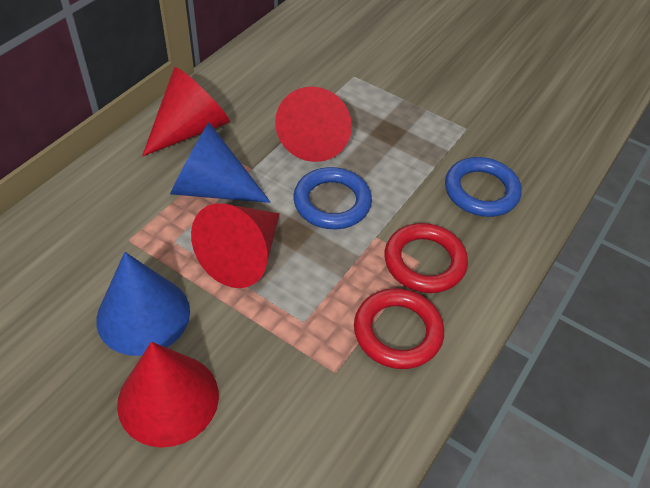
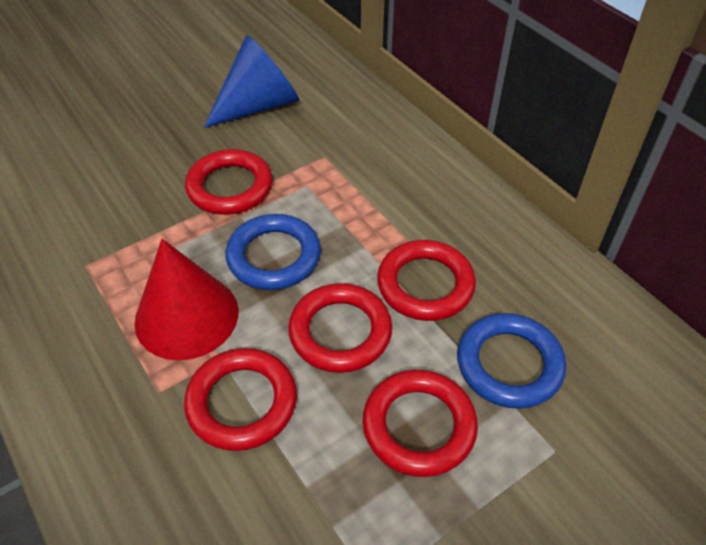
blue cone: [96,252,190,356] [170,123,271,203] = 2 -> [204,35,299,128] = 1
red cone: [117,342,219,448] [142,67,230,156] [191,203,279,288] [275,86,352,162] = 4 -> [134,239,238,360] = 1
red ring: [354,288,444,369] [384,223,468,293] = 2 -> [184,348,297,451] [185,149,273,215] [288,283,392,373] [363,369,478,477] [377,240,476,321] = 5

